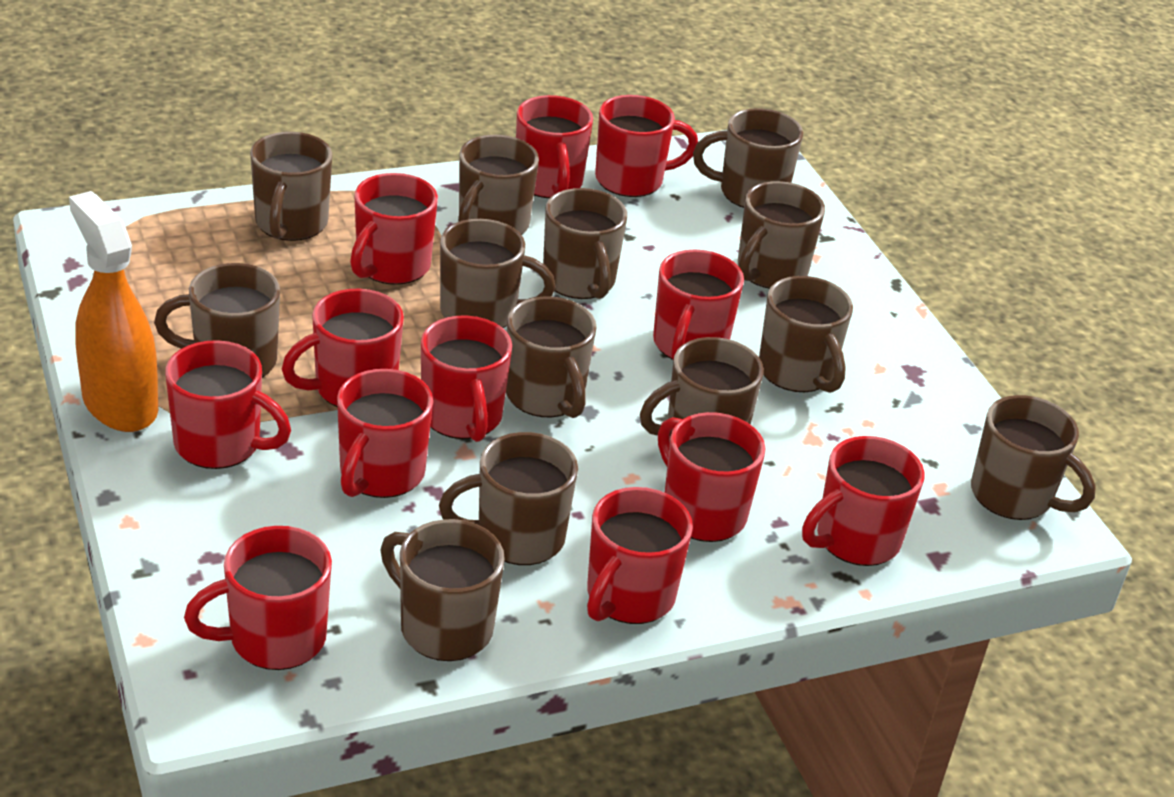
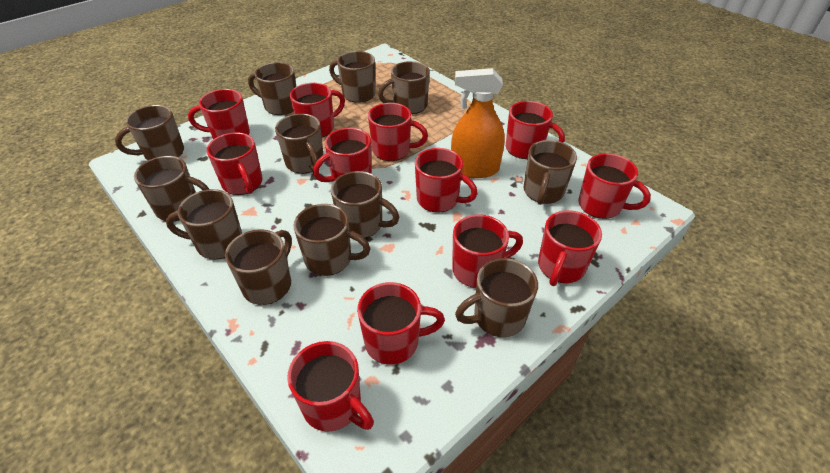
brown mug: [154,263,280,378] [250,132,332,241] [380,519,505,661] [439,432,578,565] [440,219,556,328] [458,135,539,235] [506,297,597,418] [543,188,627,299] [640,337,764,437] [693,108,803,208] [738,181,825,289] [759,276,853,393] [971,395,1096,520] = 13 -> [115,105,184,161] [134,156,209,221] [166,189,242,260] [225,229,292,305] [248,62,296,115] [275,114,324,174] [293,204,371,276] [329,51,376,103] [331,171,399,238] [378,61,430,114] [455,258,538,337] [523,140,577,205] = 12

